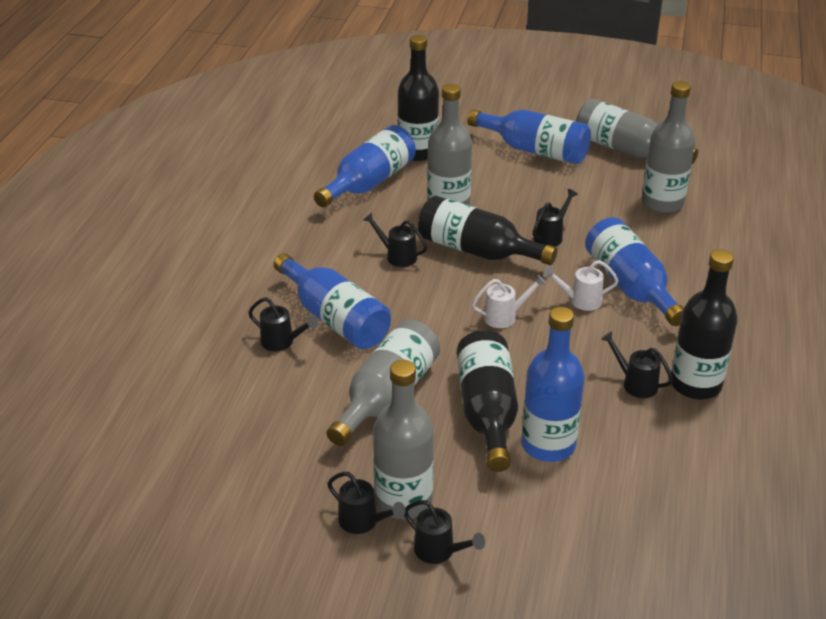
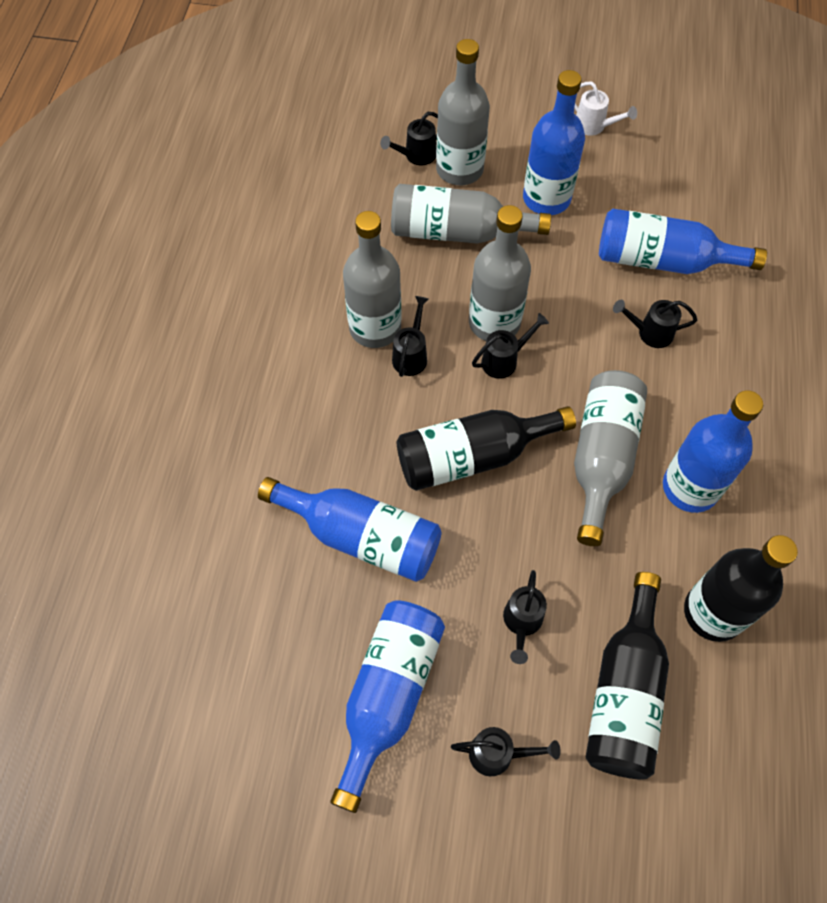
black bottle: [398,35,439,161] [418,196,557,265] [457,330,518,472] [671,249,738,399] = 4 -> [397,406,576,491] [586,572,669,780] [684,535,798,642] = 3
white watering can: [472,274,546,328] [543,260,619,311] = 2 -> [574,81,637,136] = 1

